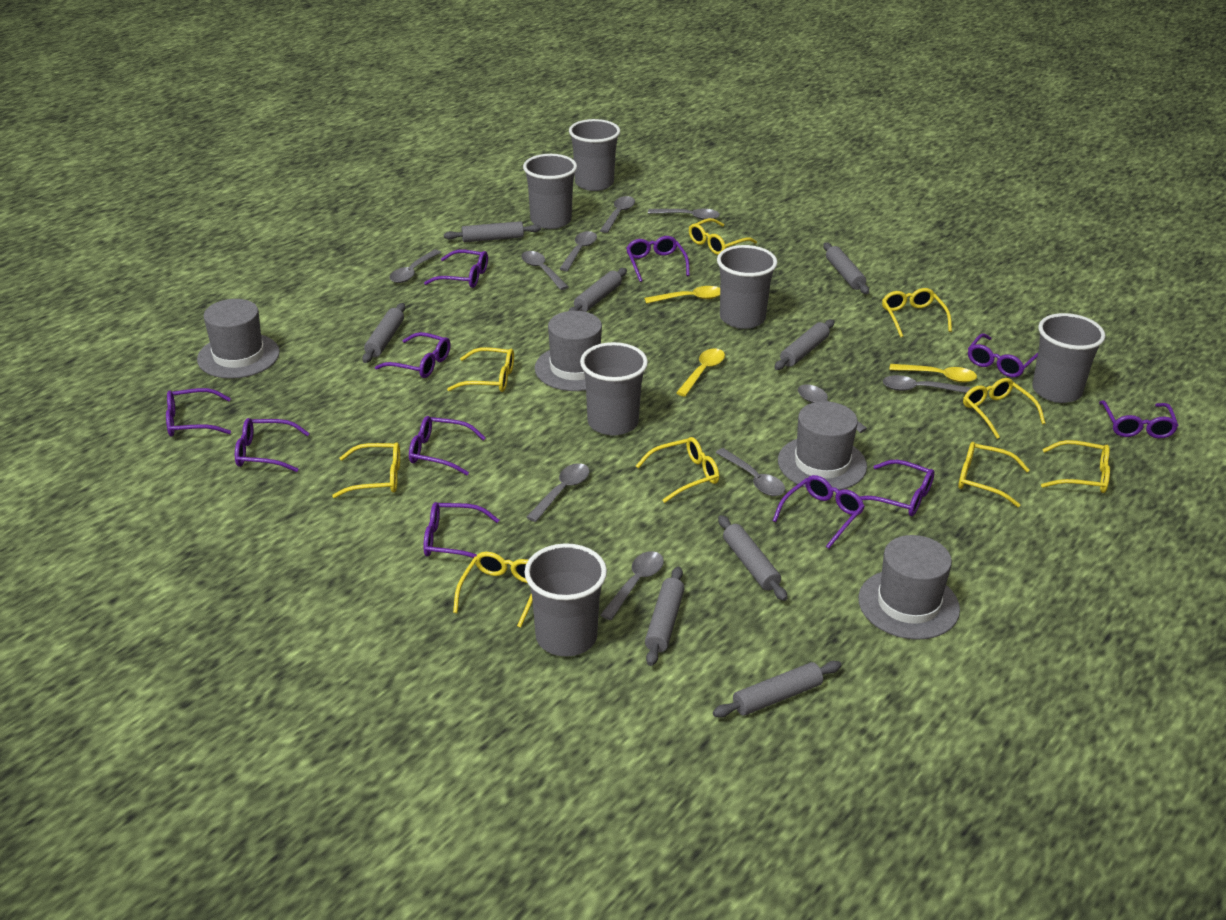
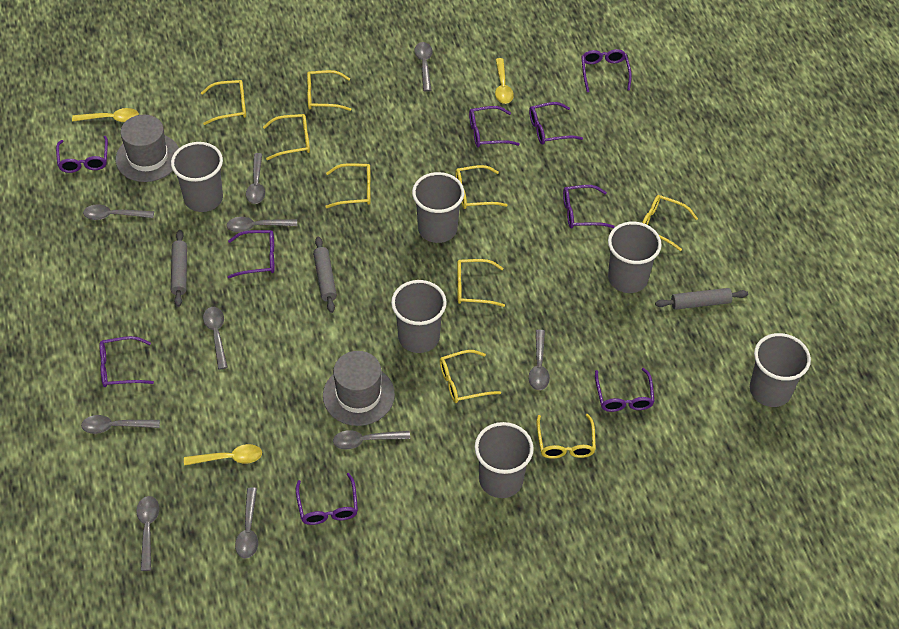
grey hat: [197,299,280,379] [535,311,602,391] [778,401,867,490] [858,535,960,640] = 4 -> [115,115,179,182] [323,351,395,426] = 2
grey rolling pin: [362,303,405,363] [444,221,541,242] [568,268,627,312] [645,567,685,666] [713,661,842,718] [718,515,787,601] [774,319,835,370] [823,242,869,294] = 8 -> [171,230,187,307] [313,237,337,313] [655,288,748,310] = 3
purple glasses: [166,388,231,437] [235,418,310,472] [375,332,451,378] [409,416,486,475] [423,502,499,558] [424,250,488,288] [626,236,690,282] [773,475,865,549] [860,460,935,516] [968,333,1038,377] [1099,401,1179,438] = 11 -> [56,136,108,173] [99,336,154,387] [228,230,274,278] [296,473,358,525] [469,106,520,148] [529,102,583,145] [563,185,615,229] [581,49,632,92] [595,368,655,412] = 9

